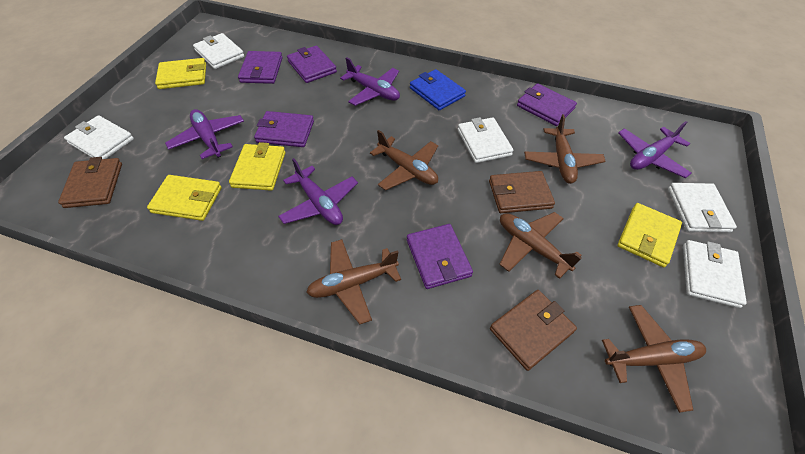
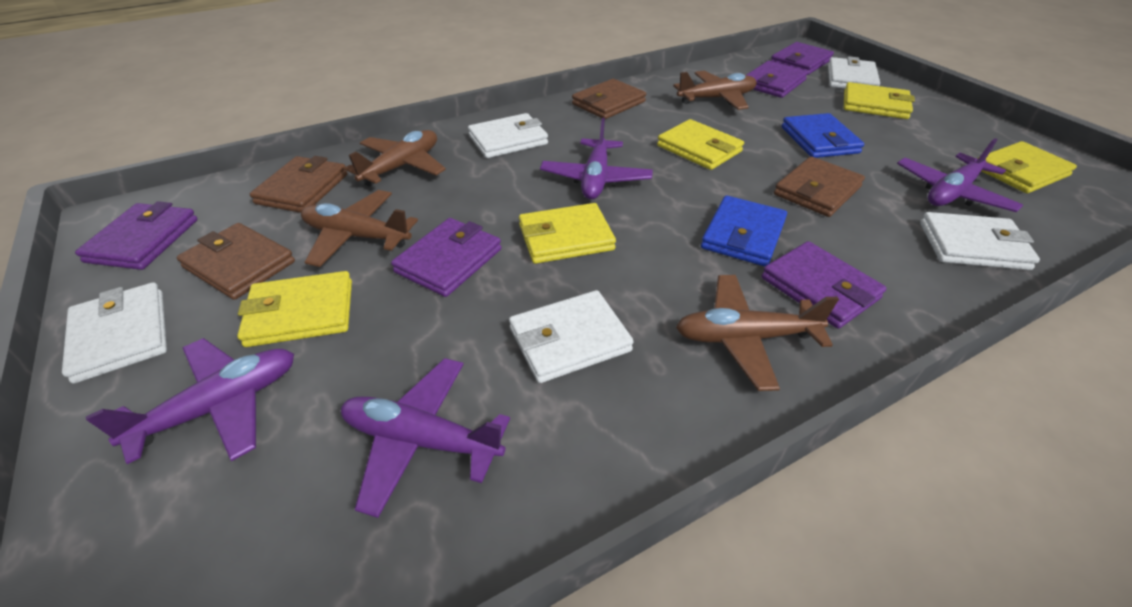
blue wallet: [410,69,466,110] = 1 -> [701,196,787,266] [782,113,864,158] = 2
brown plane: [306,239,401,324] [370,130,438,190] [499,212,582,279] [524,114,606,184] [602,305,706,413] = 5 -> [301,190,418,267] [345,130,446,187] [673,71,756,110] [676,275,839,391] = 4
brown wallet: [58,157,122,208] [489,171,555,213] [490,290,577,371] = 3 -> [177,223,295,300] [250,156,347,213] [572,79,646,119] [774,156,865,217] = 4
yellow wallet: [147,175,222,221] [155,58,206,89] [229,142,286,191] [617,203,682,267] = 4 -> [237,271,352,347] [519,203,616,264] [657,119,744,170] [844,82,915,119] [978,141,1077,193] = 5

